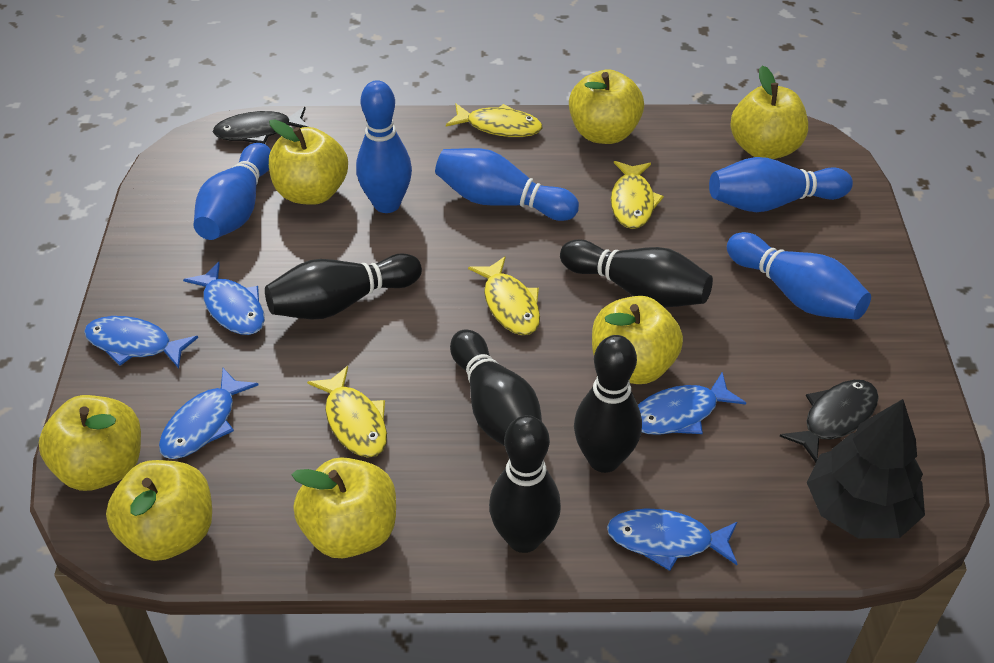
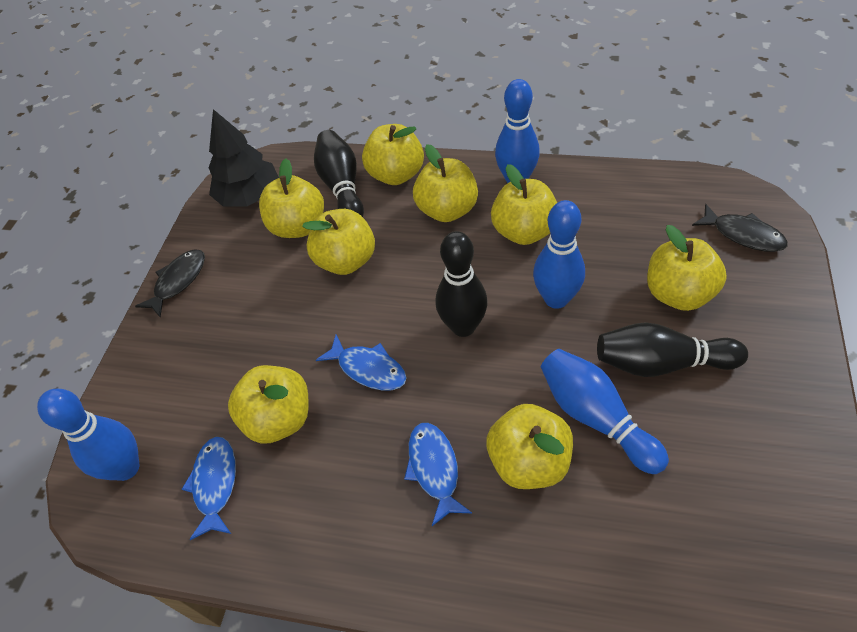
black bowling pin: [265,253,422,319] [450,330,542,446] [489,415,561,553] [560,239,713,307] [574,335,642,473] = 5 -> [314,130,364,217] [436,231,488,337] [597,322,748,377] = 3
blue bowling pin: [194,143,271,240] [356,80,412,213] [435,148,579,221] [709,157,853,212] [727,232,871,320] = 5 -> [37,389,139,481] [495,79,540,183] [533,200,585,309] [541,349,669,474] = 4
blue fish: [84,316,198,369] [159,368,259,459] [183,262,265,335] [607,508,737,571] [638,372,746,435] = 5 -> [182,437,236,540] [316,335,406,390] [404,423,472,526] = 3
yellow apple: [39,395,141,491] [106,460,212,561] [269,119,348,205] [292,457,396,558] [569,69,644,144] [592,296,683,384] [730,65,808,159] = 7 -> [228,365,308,444] [259,158,324,238] [302,209,375,275] [362,124,424,185] [413,144,478,222] [486,404,573,489] [491,164,557,245] [647,225,727,311] = 8
yellow fish: [307,366,387,458] [446,104,542,137] [468,256,540,335] [611,161,664,229] = 4 -> none = 0

